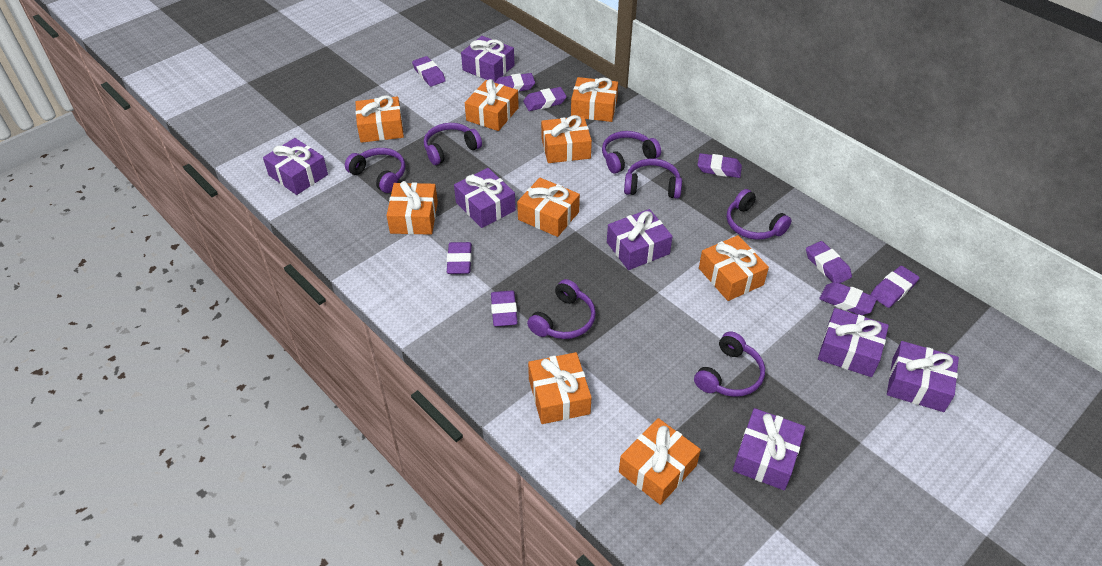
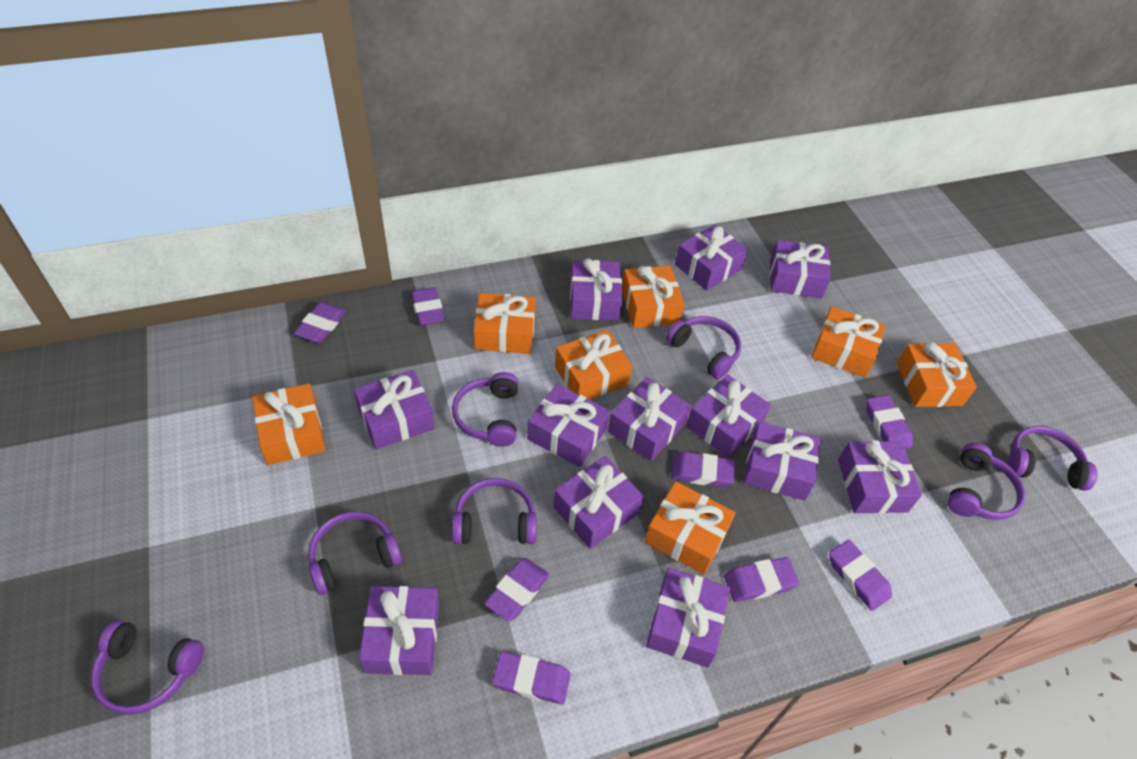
orange gift: [355,95,404,143] [386,181,438,235] [465,79,519,131] [517,178,580,237] [528,352,592,424] [541,115,592,163] [571,77,618,122] [619,418,701,505] [699,235,769,301] = 9 -> [252,383,326,465] [473,293,536,354] [555,330,632,400] [622,265,685,328] [645,482,736,575] [811,306,886,378] [897,342,977,407] = 7
purple eraser: [412,56,446,87] [447,242,472,274] [491,290,518,326] [495,73,535,91] [523,87,567,111] [697,153,742,178] [806,241,852,283] [819,282,877,315] [870,266,919,308] = 9 -> [294,302,346,343] [411,287,445,326] [484,558,549,622] [492,652,571,704] [671,452,736,487] [724,557,799,602] [829,540,892,611] [866,395,913,449] = 8
purple gift: [263,138,328,195] [454,168,516,228] [461,36,515,83] [607,209,673,270] [733,408,806,490] [818,308,889,377] [887,341,959,412] = 7 -> [354,370,435,450] [359,586,439,675] [527,384,610,467] [553,456,644,549] [570,258,622,321] [608,377,691,461] [646,568,730,668] [675,224,748,291] [686,375,771,458] [743,422,820,501] [770,240,831,299] [838,440,922,514] = 12

